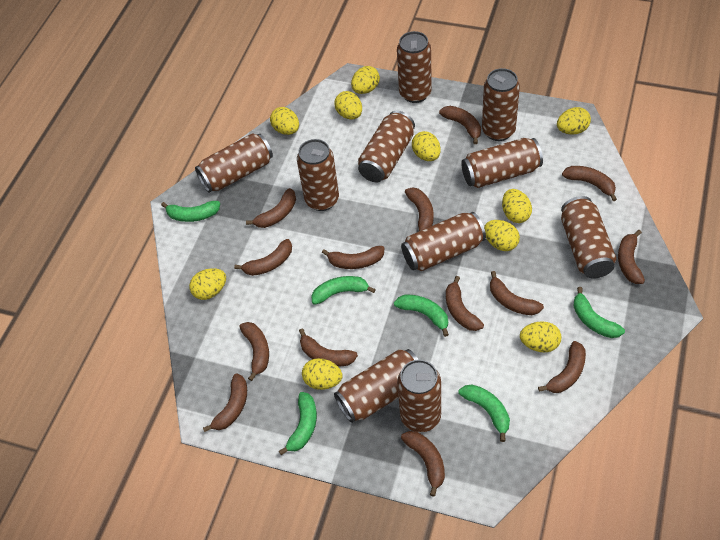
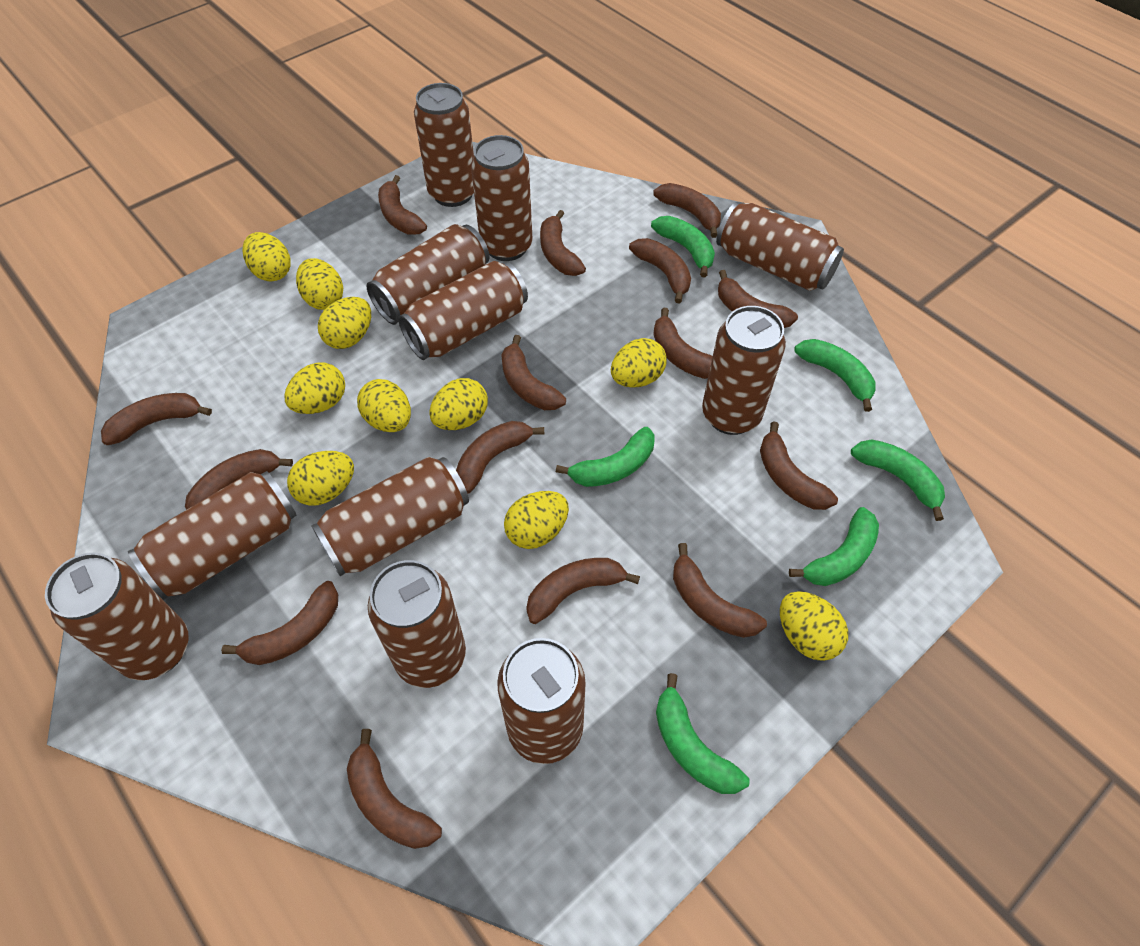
brown banana: [203,373,247,432] [234,239,292,276] [239,322,269,381] [246,188,296,228] [299,329,358,366] [322,246,384,269] [401,431,445,497] [405,187,434,232] [439,106,481,144] [446,276,484,331] [490,271,544,315] [538,341,586,393] [562,166,617,201] [618,230,645,284] = 14 -> [101,393,212,445] [185,449,293,510] [221,581,338,665] [347,729,442,849] [378,175,427,234] [456,421,545,494] [501,335,566,410] [526,558,640,624] [540,210,586,276] [629,238,691,304] [653,183,721,238] [653,308,713,379] [673,543,767,638] [718,270,798,328] [760,421,838,510] = 15
brown can: [195,133,273,193] [297,139,339,211] [334,349,419,423] [358,111,415,182] [397,31,432,103] [397,360,441,432] [401,212,486,271] [461,138,543,188] [482,68,520,141] [561,196,616,278] = 10 -> [45,552,189,680] [128,471,296,600] [311,457,469,577] [366,224,489,325] [368,560,466,688] [398,261,528,360] [414,83,474,207] [471,135,533,261] [497,638,586,764] [702,306,786,435] [716,202,844,291] = 11

